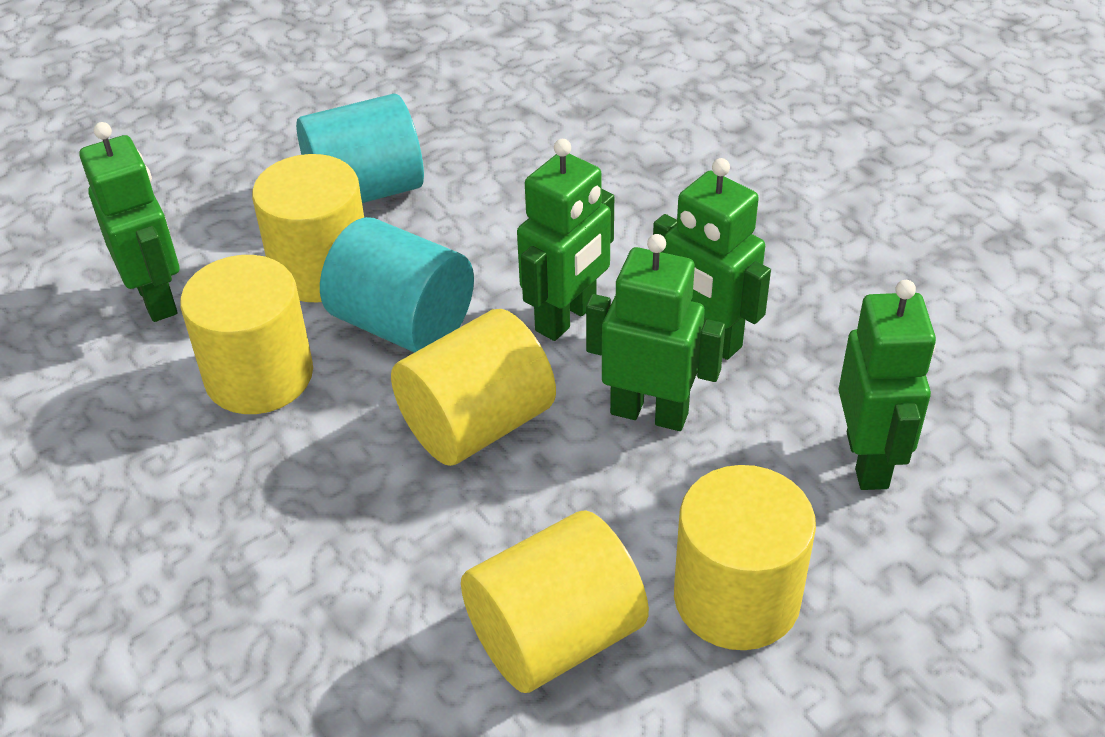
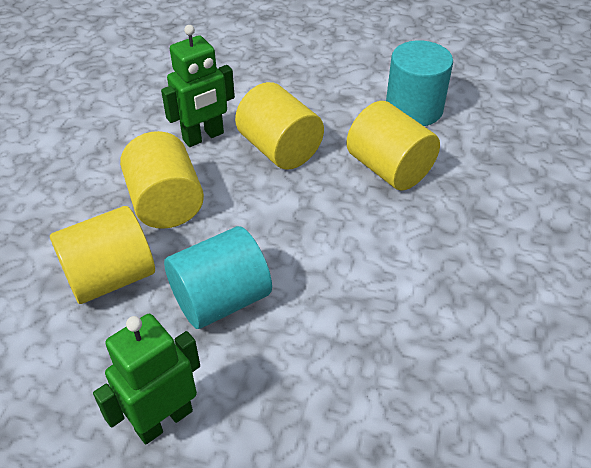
green robot: [80,122,179,322] [517,139,614,341] [586,234,725,431] [653,158,771,360] [838,280,936,490] = 5 -> [93,314,200,444] [161,25,235,147] = 2
yellow cylinder: [180,255,313,414] [252,154,364,302] [391,309,556,466] [461,511,649,693] [674,465,816,650] = 5 -> [50,206,155,304] [120,131,204,229] [235,82,324,170] [346,101,440,191] = 4

